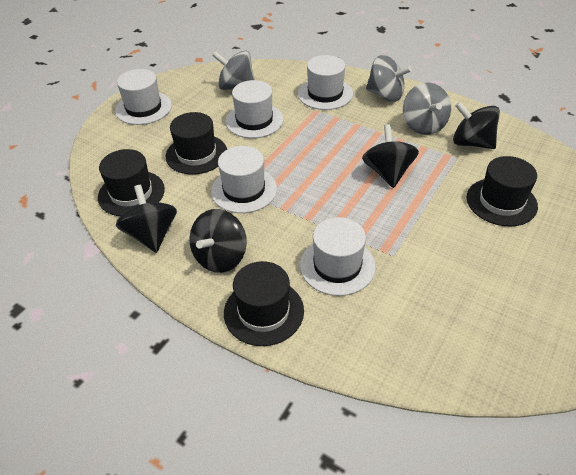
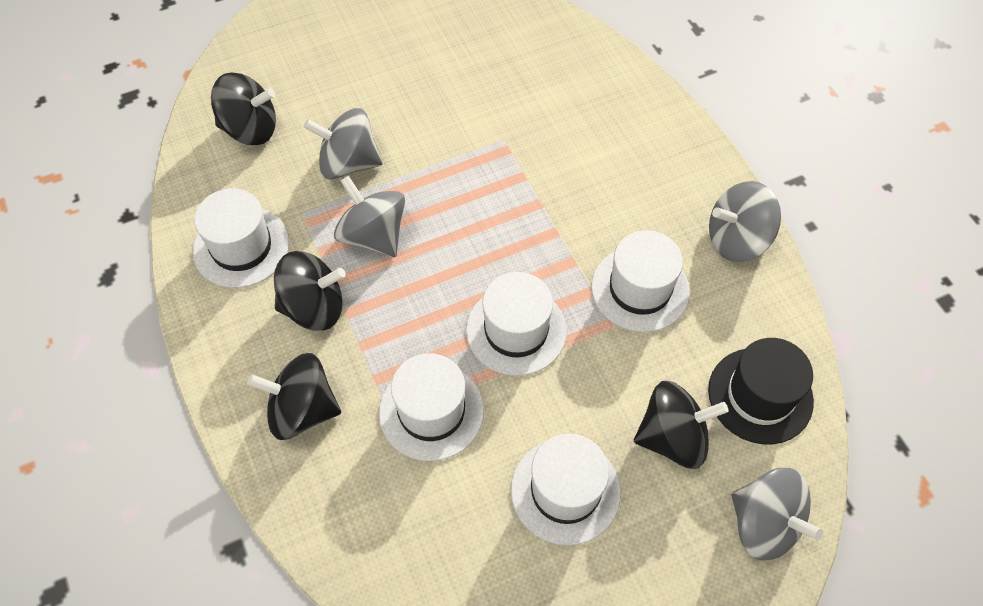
black hat: [98,149,165,216] [166,112,227,174] [224,261,304,346] [467,156,538,226] = 4 -> [708,338,814,444] = 1
grey spinning top: [212,50,255,90] [366,55,412,102] [403,83,451,135] = 3 -> [304,108,382,180] [334,176,405,257] [709,181,781,262] [732,468,823,560] = 4

